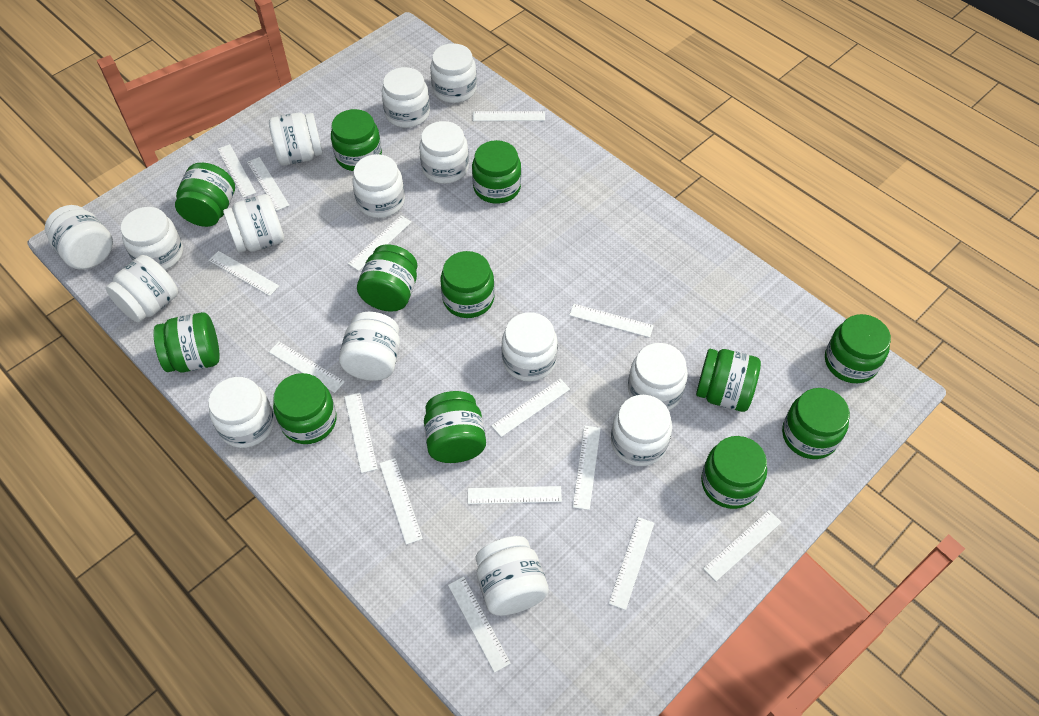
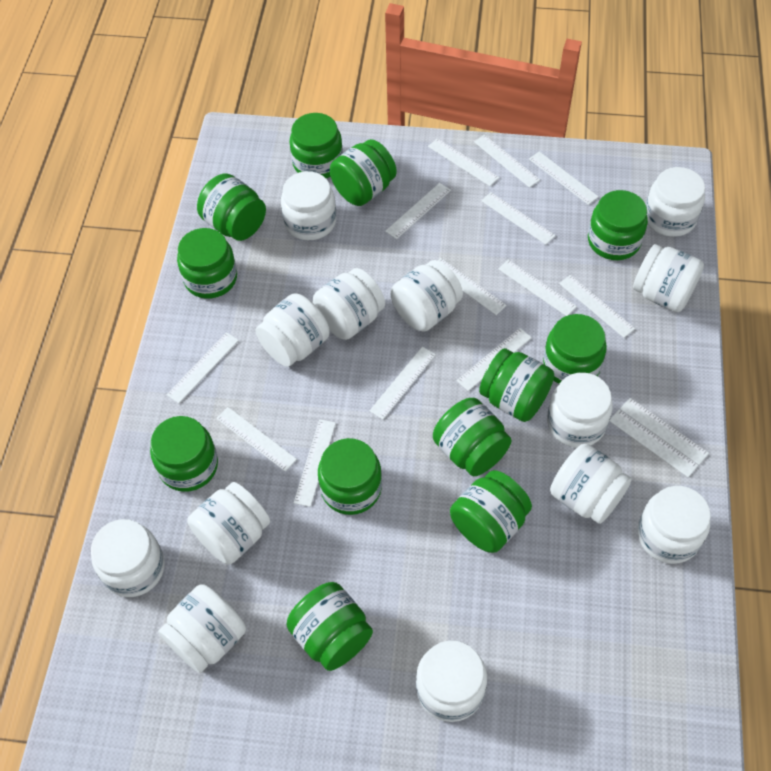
white jar: [45,205,113,270] [105,255,178,323] [121,207,183,270] [208,377,275,448] [223,194,284,253] [269,112,323,166] [339,312,400,381] [352,154,405,218] [382,67,430,128] [419,121,469,184] [430,43,477,103] [475,536,549,616] [502,312,558,381] [611,395,672,466] [628,343,688,410] = 15 -> [91,519,165,597] [158,584,246,673] [187,482,270,565] [256,293,330,367] [281,171,336,240] [313,268,385,340] [391,260,463,332] [416,641,487,722] [547,373,613,447] [550,444,632,524] [633,244,704,312] [637,486,711,564] [646,167,705,237] = 13

